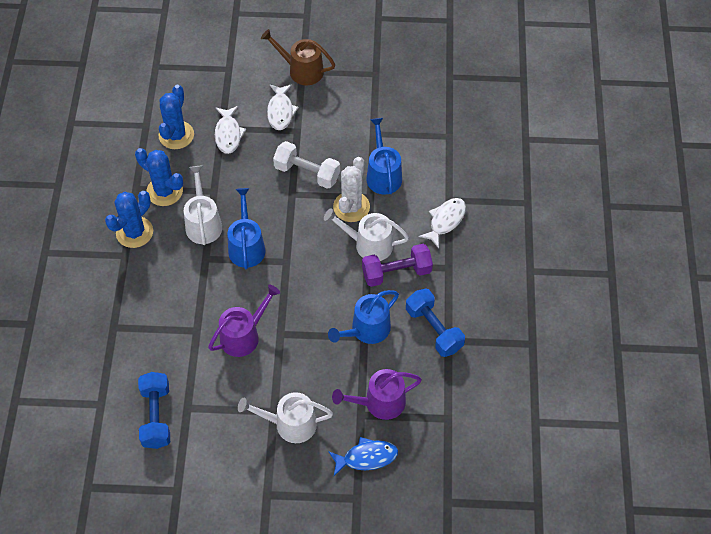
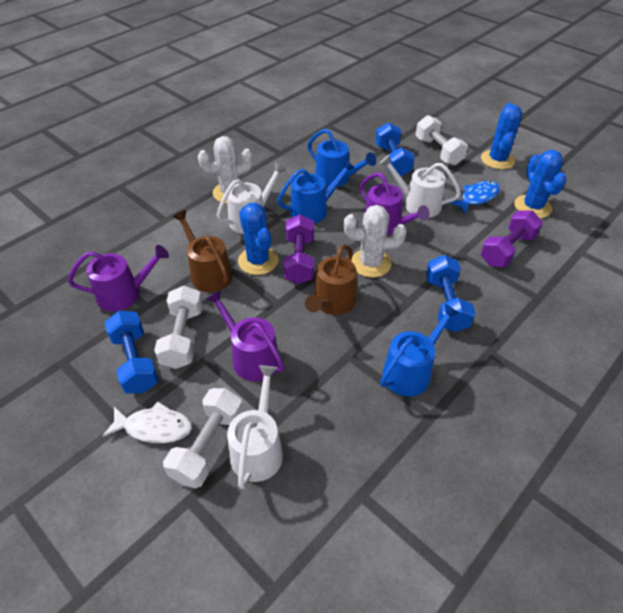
blue dumbbell: [138,372,170,449] [406,288,465,357] = 2 -> [104,311,159,394] [375,122,415,176] [426,255,475,332] = 3
brown watering can: [261,29,335,85] = 1 -> [172,210,232,292] [305,244,357,315] = 2
purple dumbbell: [362,244,433,287] = 1 -> [284,215,314,284] [481,210,543,267] = 2
purple watering can: [208,284,280,357] [332,369,422,420] = 2 -> [68,245,169,312] [206,289,284,381] [360,172,430,235] = 3
white cactus: [333,157,370,222] = 1 -> [198,136,253,204] [344,205,406,278] = 2
white dumbbell: [273,141,340,189] = 1 -> [154,286,203,369] [163,388,243,488] [416,115,468,165] = 3
white fish: [215,106,246,154] [267,84,299,130] [418,198,466,248] = 3 -> [102,401,192,443] = 1

